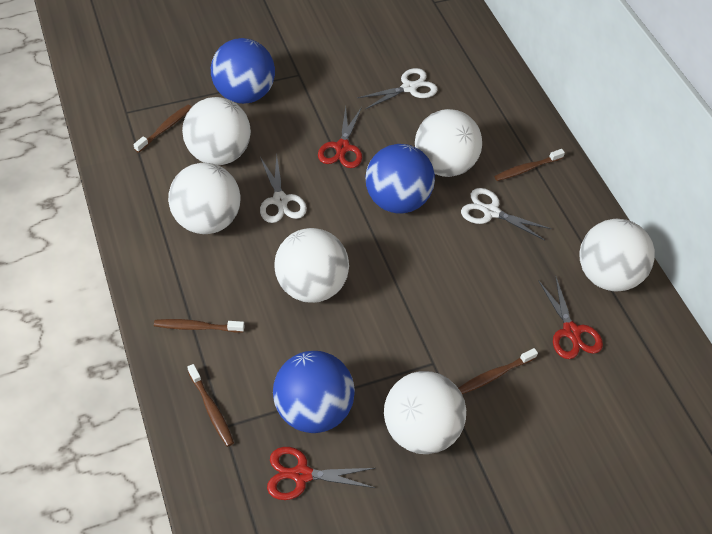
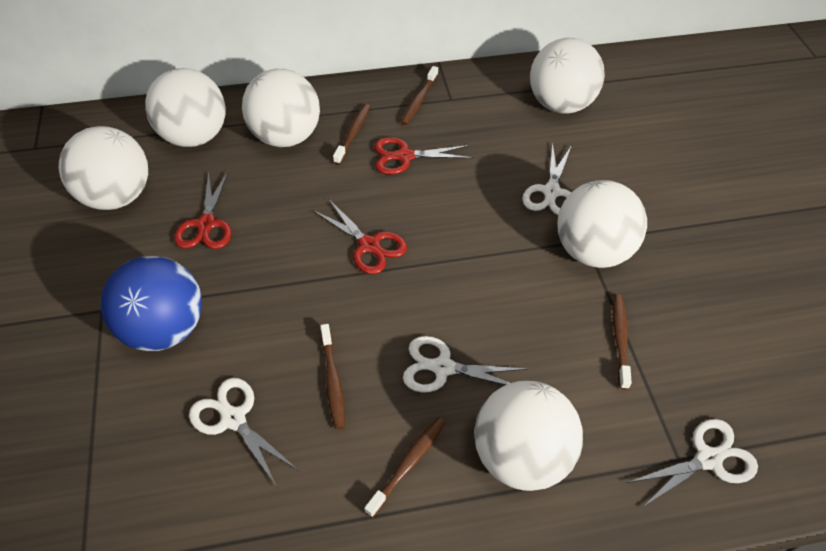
blue ball: [211,38,275,104] [273,351,355,433] [365,144,435,214] = 3 -> [101,256,202,351] = 1
white scissors: [260,155,307,223] [357,68,438,109] [461,188,551,241] = 3 -> [189,378,299,487] [403,336,528,393] [522,143,572,215] [627,419,758,507] = 4

